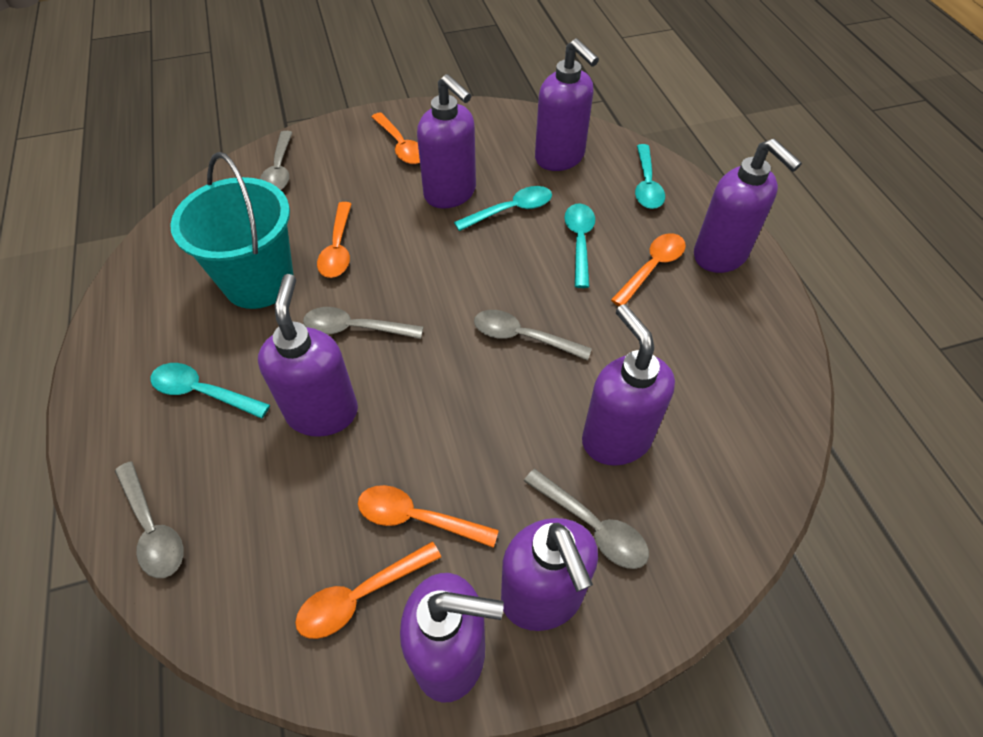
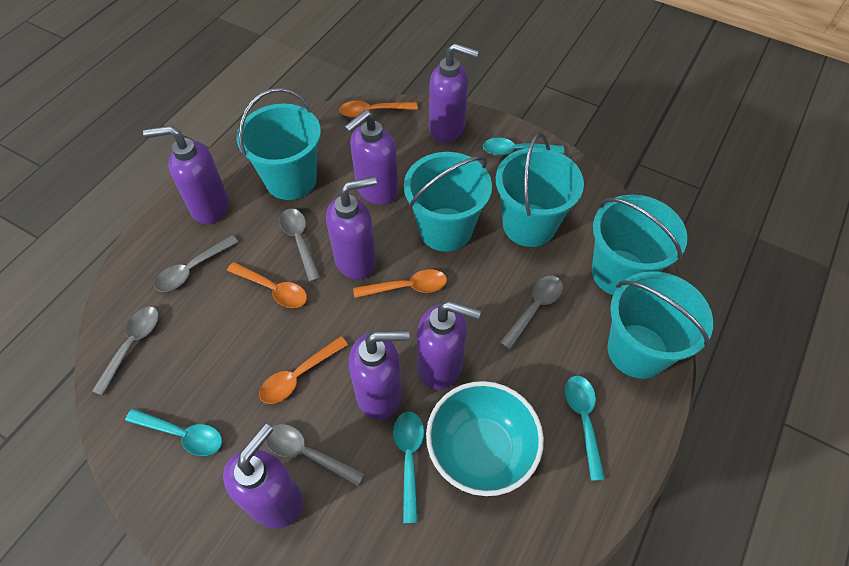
orange spoon: [295,542,441,639] [317,202,351,278] [358,485,499,548] [372,112,420,164] [611,233,686,306] = 5 -> [227,262,307,308] [259,336,348,404] [339,101,418,118] [353,269,447,298] = 4
turquoise bowl: none = 0 -> [426,381,544,496] = 1
turquoise bucket: [170,152,294,309] = 1 -> [237,88,321,200] [404,152,492,252] [496,133,584,247] [592,194,687,295] [608,271,713,379] = 5

